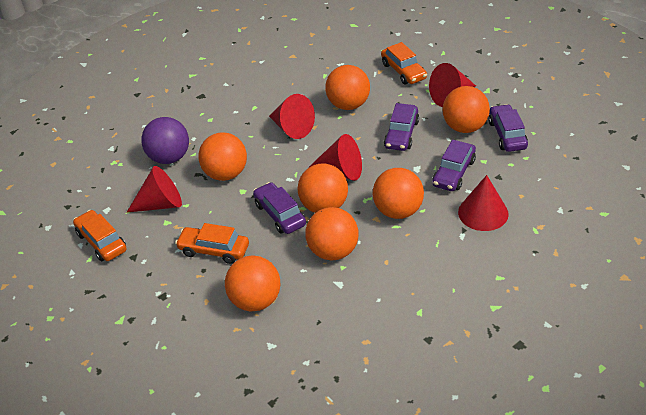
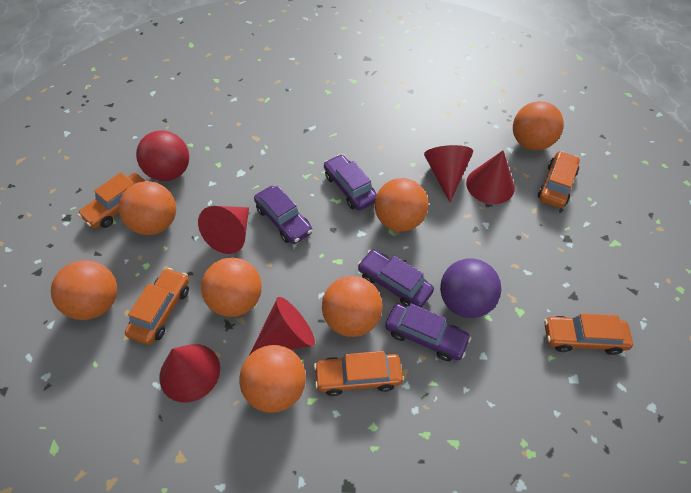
orange car: [73,210,127,261] [175,223,249,264] [381,42,427,85] = 3 -> [78,172,145,228] [125,268,189,345] [314,351,403,396] [538,151,580,208] [544,313,633,355] = 5
red ball: none = 0 -> [136,130,189,181] = 1

